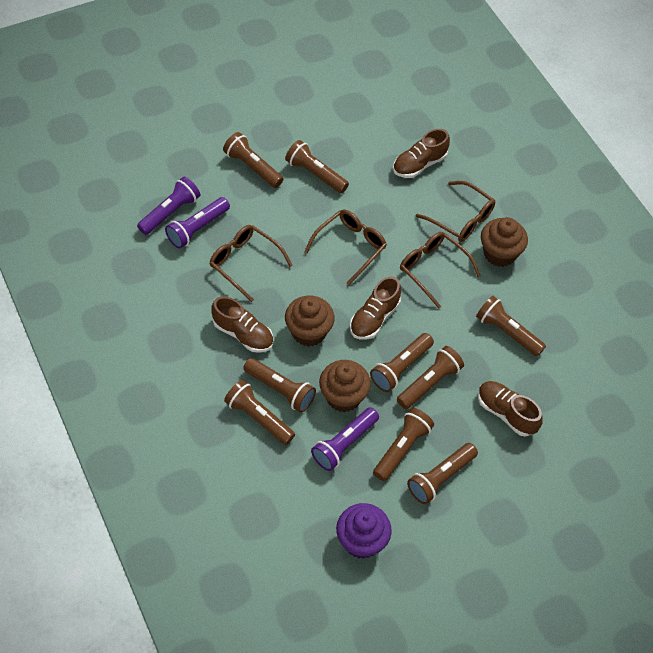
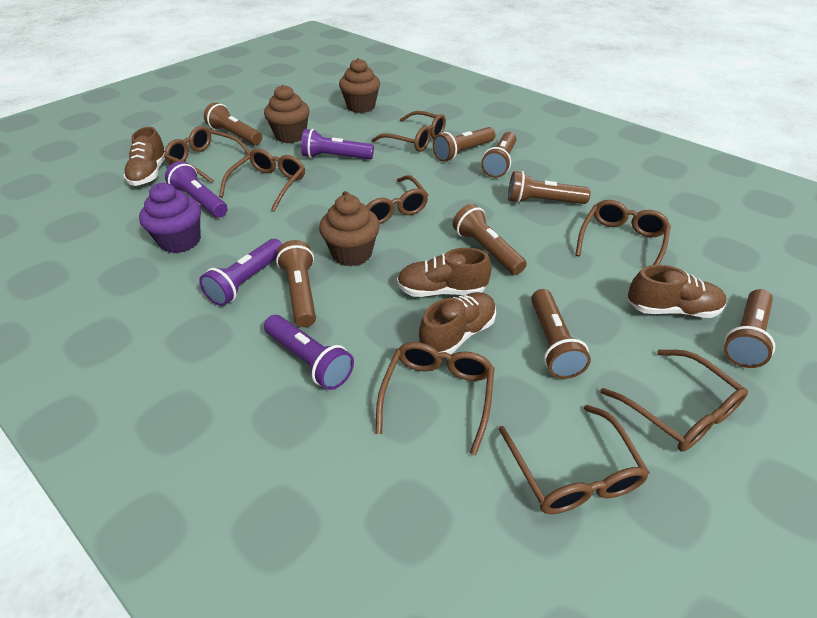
brown flashlight: [223,132,283,188] [224,380,295,445] [243,358,316,413] [285,140,349,193] [370,333,434,392] [373,408,434,481] [397,346,464,409] [407,443,478,504] [476,296,546,357] = 9 -> [204,102,262,145] [276,240,316,327] [433,127,496,162] [453,204,527,275] [481,132,516,178] [508,171,591,204] [531,289,591,379] [724,289,775,368] = 8
brown glasses: [209,225,293,302] [304,210,387,285] [400,232,481,309] [416,181,495,242] = 4 -> [164,126,250,183] [219,148,305,211] [342,175,428,224] [371,111,446,152] [376,342,494,456] [499,405,650,514] [575,200,671,265] [600,350,748,452] = 8
purple flashlight: [137,177,200,235] [165,197,230,249] [311,407,379,471] = 3 -> [165,161,228,217] [199,239,282,306] [264,315,354,390] [301,129,374,159] = 4

